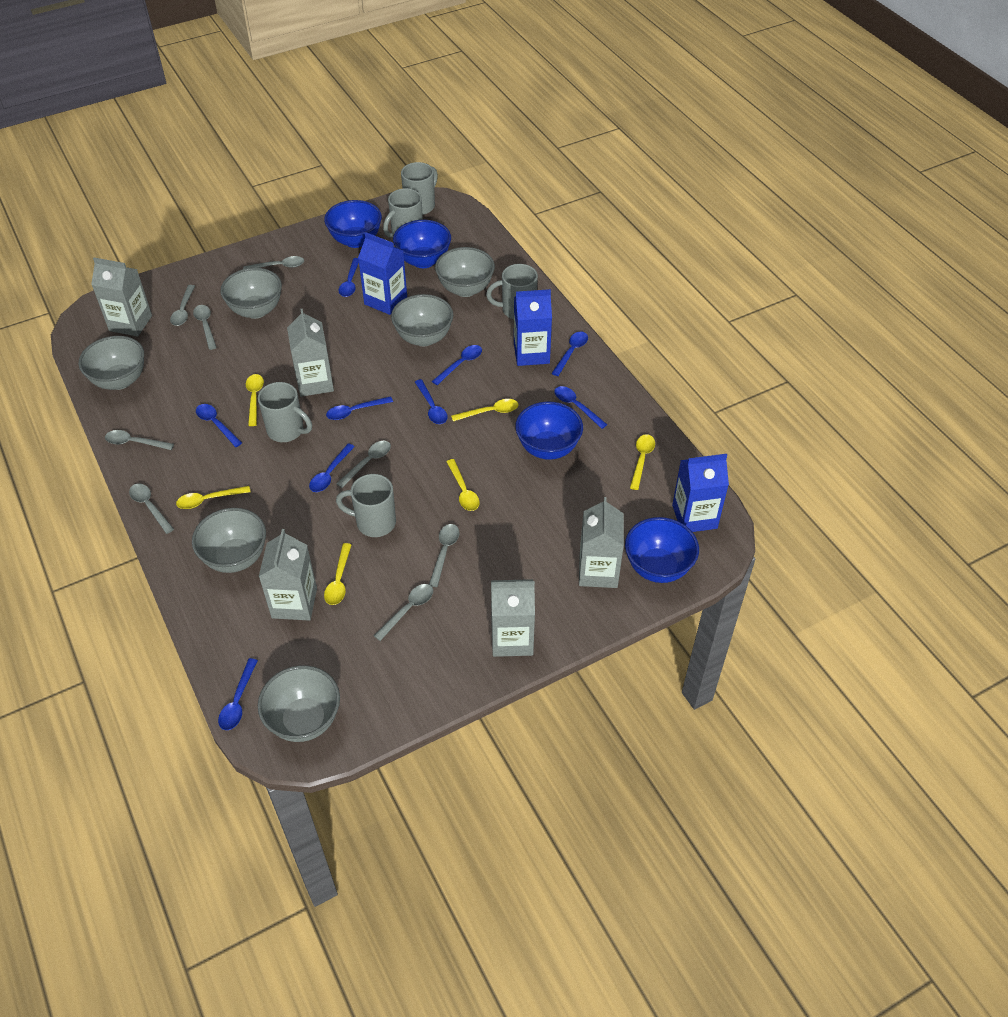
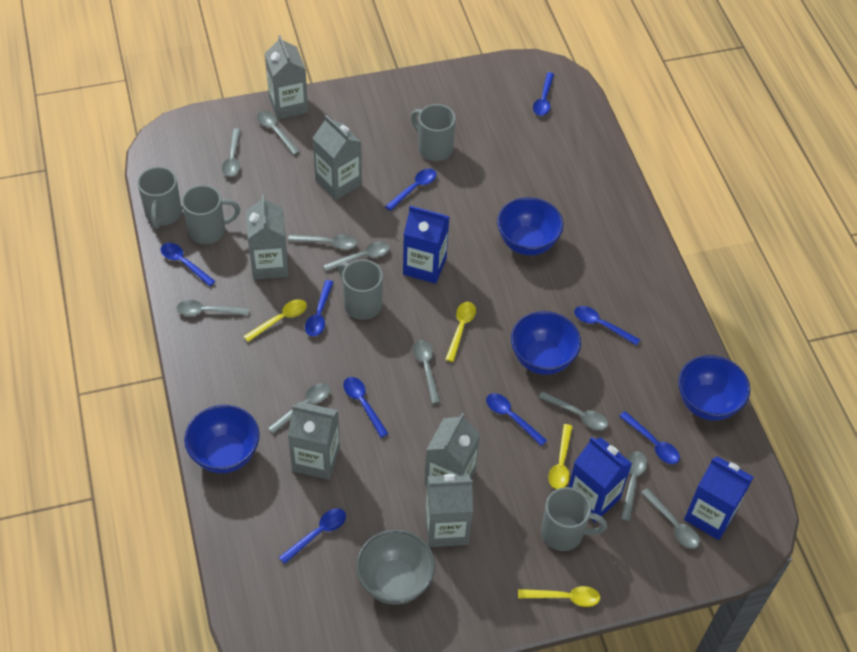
grey bowl: [79,336,144,390] [192,508,266,573] [220,268,282,319] [258,665,340,742] [391,294,453,346] [435,247,495,297] = 6 -> [356,529,435,605] = 1
grey carton: [91,257,152,337] [259,529,317,621] [287,309,334,397] [491,579,535,657] [579,497,624,588] = 5 -> [246,195,289,280] [265,35,308,119] [288,402,340,480] [313,115,362,200] [424,413,480,486] [426,474,473,547] = 6
grey spoon: [105,430,174,450] [129,483,174,534] [170,285,195,326] [193,305,217,350] [243,256,304,269] [336,441,391,488] [374,584,433,641] [429,524,460,587] = 8 -> [177,300,249,316] [222,128,241,177] [257,111,300,155] [268,383,330,434] [288,235,357,250] [323,242,390,271] [413,340,440,404] [539,391,608,430] [621,451,647,521] [641,488,700,549] = 10
yellow spoon: [176,486,251,509] [246,374,264,426] [324,543,351,605] [446,459,480,511] [451,399,518,421] [630,434,655,490] = 6 -> [243,299,307,342] [445,302,476,362] [518,586,600,607] [548,424,573,489] = 4

